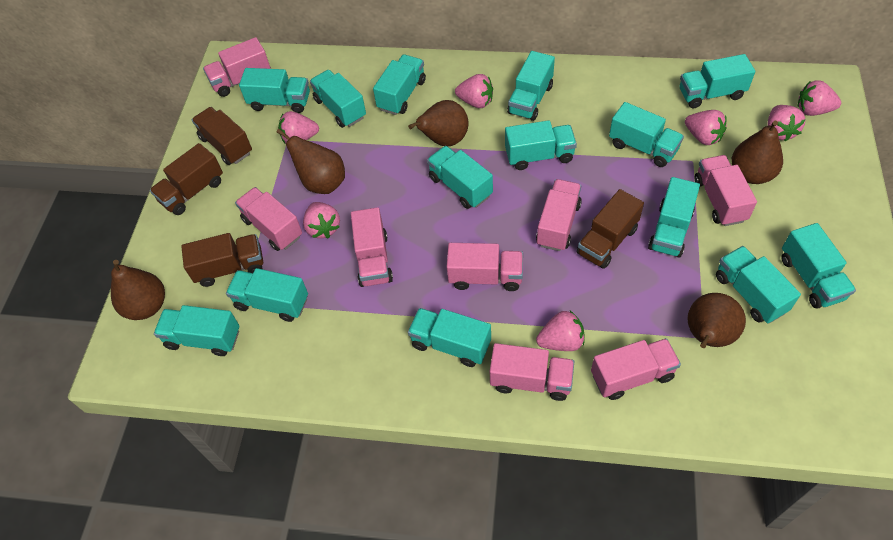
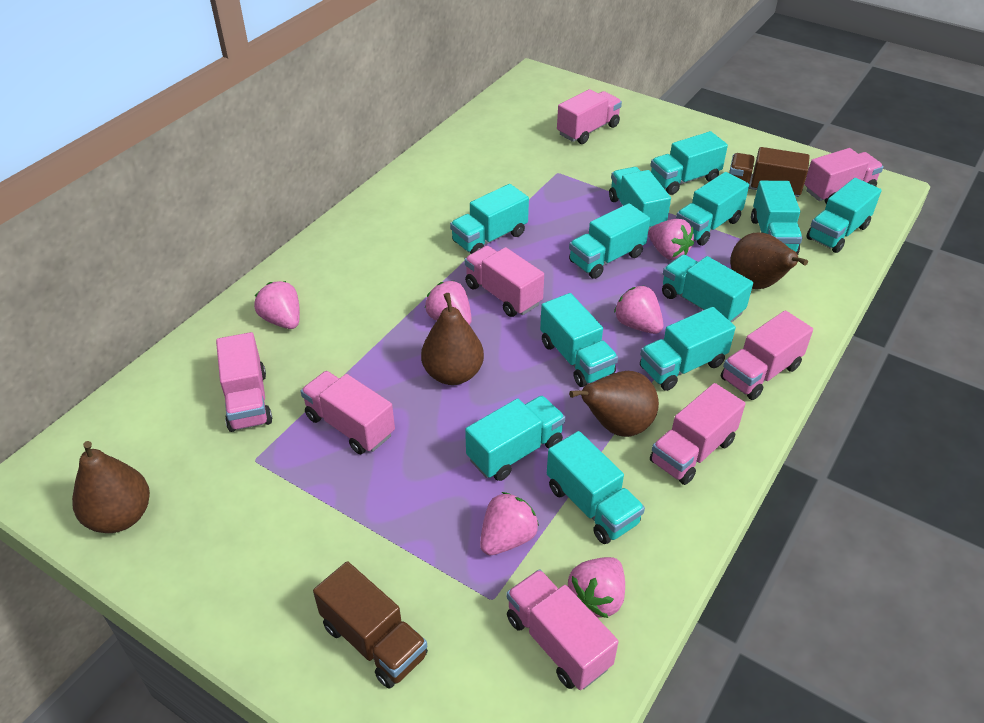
brown pear: [111,260,165,320] [276,129,345,194] [408,100,469,146] [687,293,746,348] [732,121,783,184] = 5 -> [72,441,150,533] [421,293,484,385] [569,371,659,437] [730,232,808,289] = 4
brown truck: [150,143,223,215] [181,233,263,287] [192,107,252,165] [577,189,644,269] = 4 -> [313,561,428,688] [729,147,810,197] = 2
pink strawberry: [278,111,319,143] [303,202,340,239] [455,74,493,108] [536,311,584,351] [685,110,727,145] [767,105,805,142] [797,80,841,116] = 7 -> [254,281,300,329] [425,280,472,325] [480,492,539,555] [568,557,625,618] [614,286,663,334] [648,219,694,260] = 6
turquoise truck: [154,305,239,356] [226,268,308,322] [239,68,310,113] [310,70,366,128] [373,54,426,115] [408,308,491,367] [427,146,493,209] [505,120,577,170] [507,51,555,121] [609,102,684,167] [648,177,700,257] [679,54,755,108] [716,246,801,323] [781,223,856,308] = 14 -> [450,184,529,254] [465,396,565,481] [540,293,618,387] [547,431,645,544] [569,203,650,279] [609,167,671,231] [640,307,736,391] [650,131,728,195] [662,255,753,323] [676,172,749,246] [751,181,802,255] [806,178,882,253] = 12

